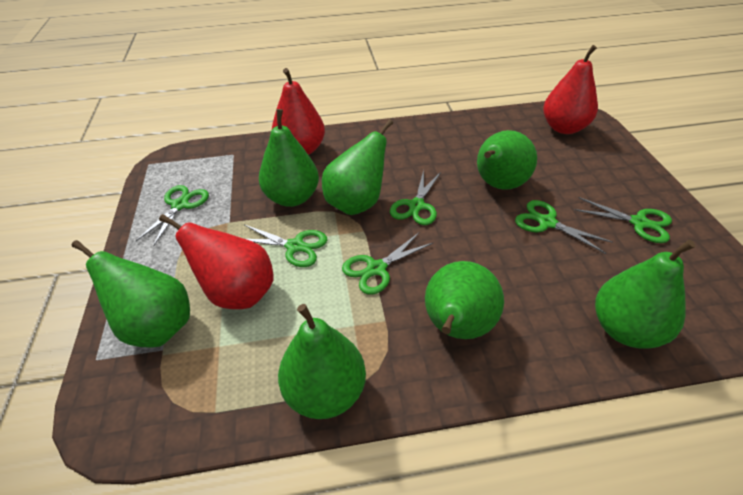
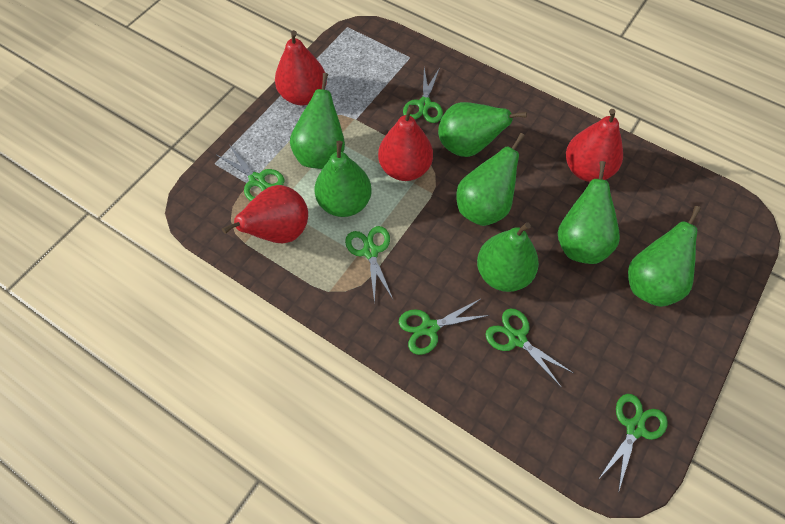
red pear: [159,214,273,309] [272,68,325,155] [543,45,598,134] = 3 -> [222,185,308,243] [275,30,327,106] [378,105,433,181] [566,109,623,182] = 4

